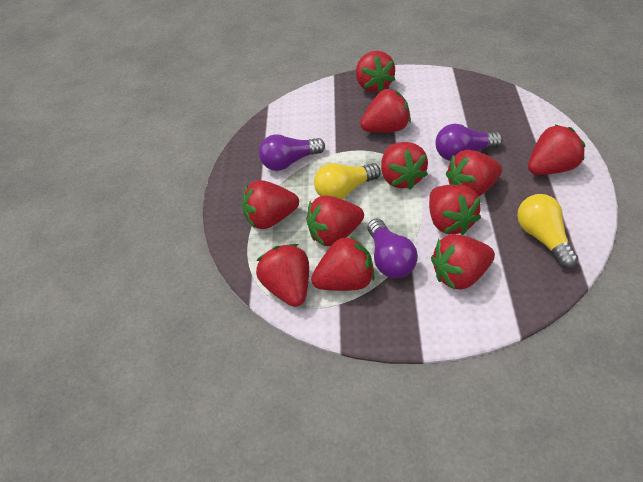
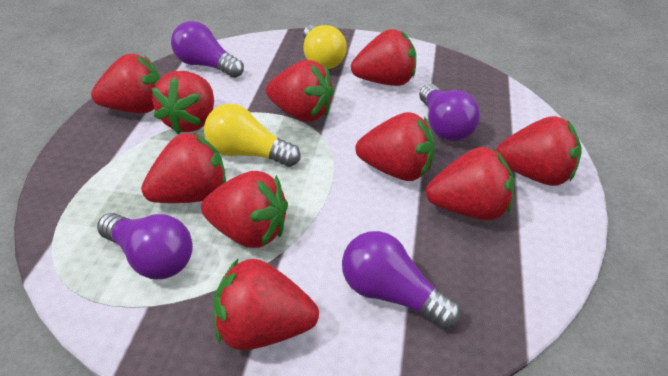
purple light bulb: [259,134,325,171] [367,219,418,278] [435,124,503,161] = 3 -> [97,213,193,279] [171,21,244,78] [342,231,461,329] [419,84,480,141] = 4
red strawberry: [242,180,299,229] [256,244,309,307] [306,196,364,246] [311,236,375,291] [356,51,395,92] [360,89,411,132] [381,142,428,190] [429,185,481,235] [431,234,495,290] [446,150,502,197] [528,125,585,175] = 11 -> [91,54,160,113] [141,132,226,203] [152,71,214,134] [201,171,288,248] [213,258,319,350] [266,60,334,122] [351,29,416,86] [355,112,435,181] [426,147,514,220] [496,116,582,186] = 10

